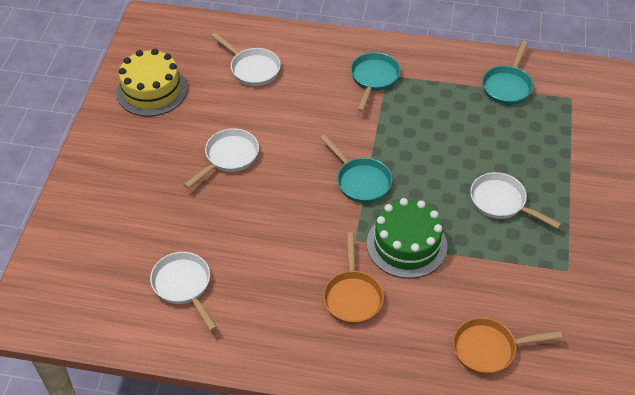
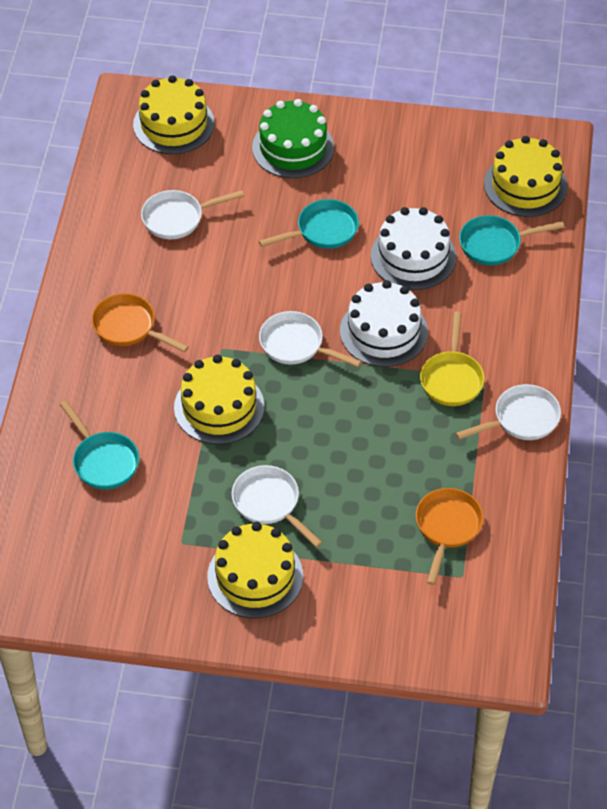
white cake: none = 0 -> [340,280,428,367] [371,207,456,290] = 2
yellow cake: [116,49,187,116] = 1 -> [133,75,215,154] [174,355,265,444] [207,522,303,618] [484,136,568,217] = 4
yellow pan: none = 0 -> [420,311,485,406] = 1

